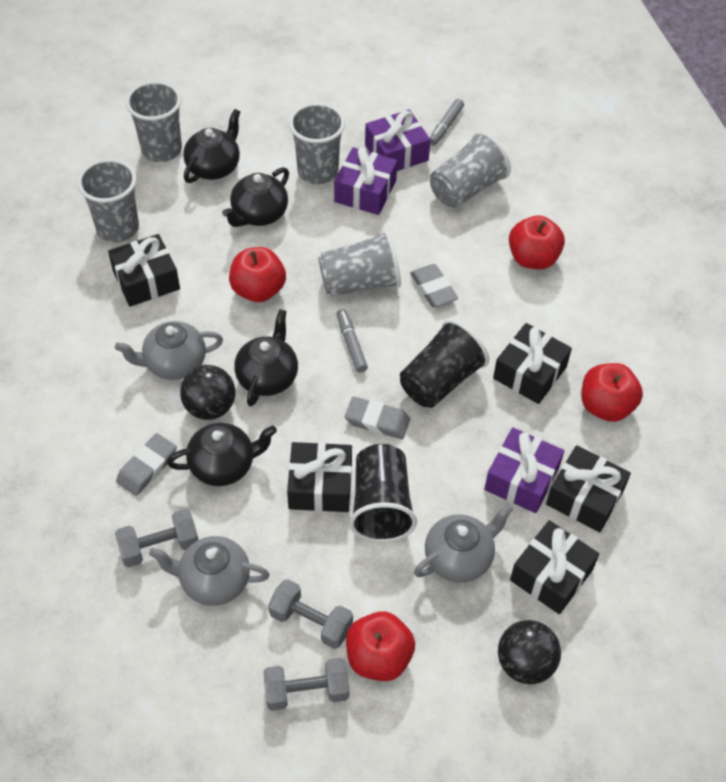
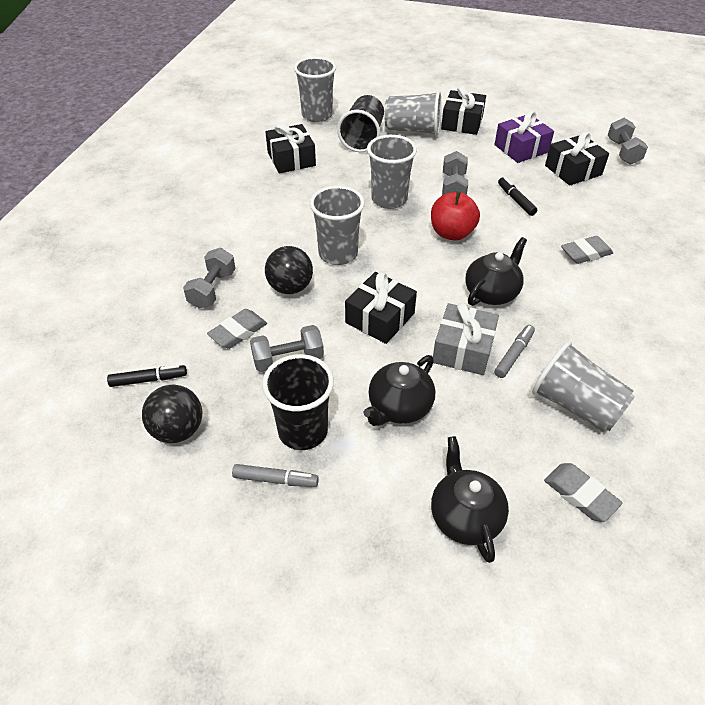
black gift: [108,234,180,307] [287,442,352,512] [493,323,572,404] [510,520,599,614] [546,445,631,532] = 5 -> [266,123,316,174] [345,272,417,344] [441,85,486,135] [545,132,609,186] = 4
black marker: none = 0 -> [107,365,187,387] [498,177,537,216] = 2
black teapot: [167,423,277,486] [183,109,240,183] [222,167,289,227] [234,309,298,406] = 4 -> [364,355,435,426] [431,436,509,563] [465,237,527,306] = 3
grey dumbbell: [115,509,199,568] [263,658,350,711] [268,579,353,649] = 3 -> [183,248,236,308] [250,325,324,372] [442,151,468,195] [608,118,648,165] = 4
grey gift: none = 0 -> [433,303,499,375] = 1
grey teapot: [115,321,223,380] [149,536,270,606] [414,504,513,582] = 3 -> none = 0
purple gift: [334,147,397,215] [365,110,430,171] [484,427,564,513] = 3 -> [494,111,554,163] = 1
red apple: [229,247,286,302] [346,611,415,681] [509,215,565,269] [581,363,643,422] = 4 -> [431,191,480,241] = 1

